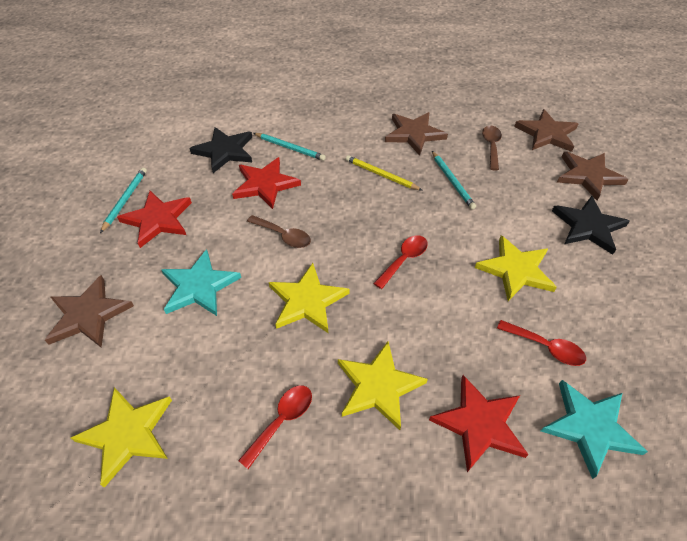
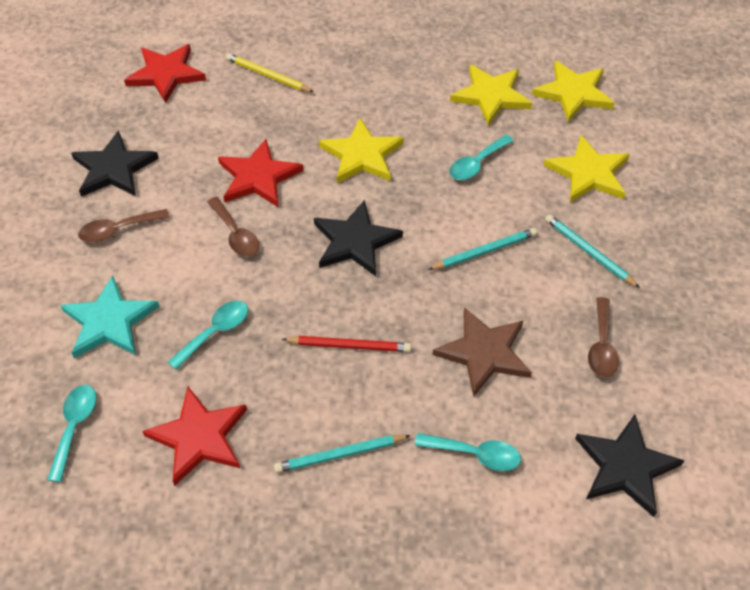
black star: [189,127,252,173] [552,196,630,255] = 2 -> [71,130,159,197] [314,200,403,276] [575,415,685,517] = 3
brown spoon: [247,215,311,248] [482,126,502,171] = 2 -> [78,209,170,242] [207,197,259,257] [588,297,619,377] = 3
brown star: [45,275,134,347] [385,112,448,156] [514,109,578,152] [557,151,629,200] = 4 -> [432,307,532,397] = 1
red pencil: none = 0 -> [282,336,411,352] = 1
red spoon: [238,385,312,469] [373,235,428,289] [497,320,586,366] = 3 -> none = 0
turquoise spoon: none = 0 -> [47,385,97,482] [168,301,248,370] [415,433,521,471] [449,135,514,180] = 4
turquoise star: [161,249,241,316] [541,380,648,479] = 2 -> [60,276,160,358] = 1

